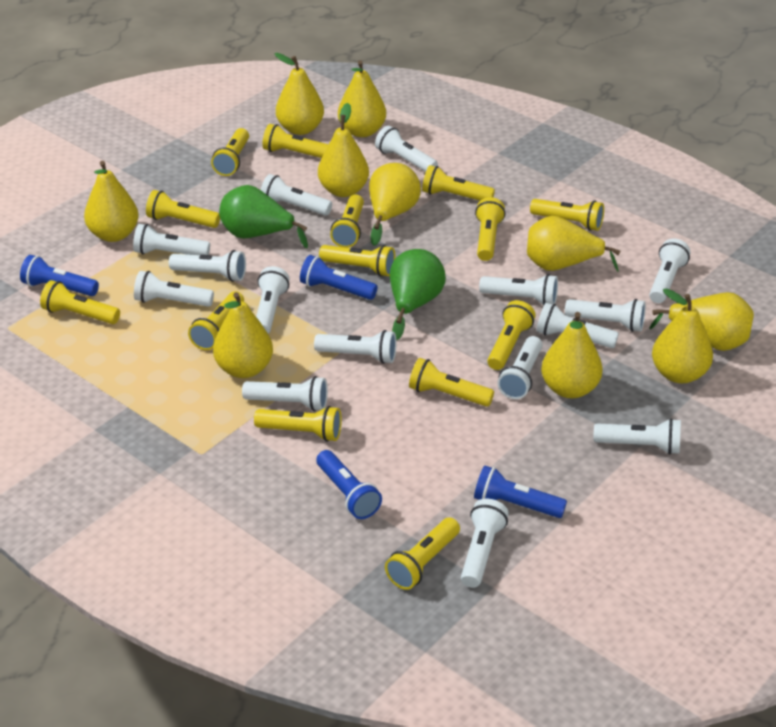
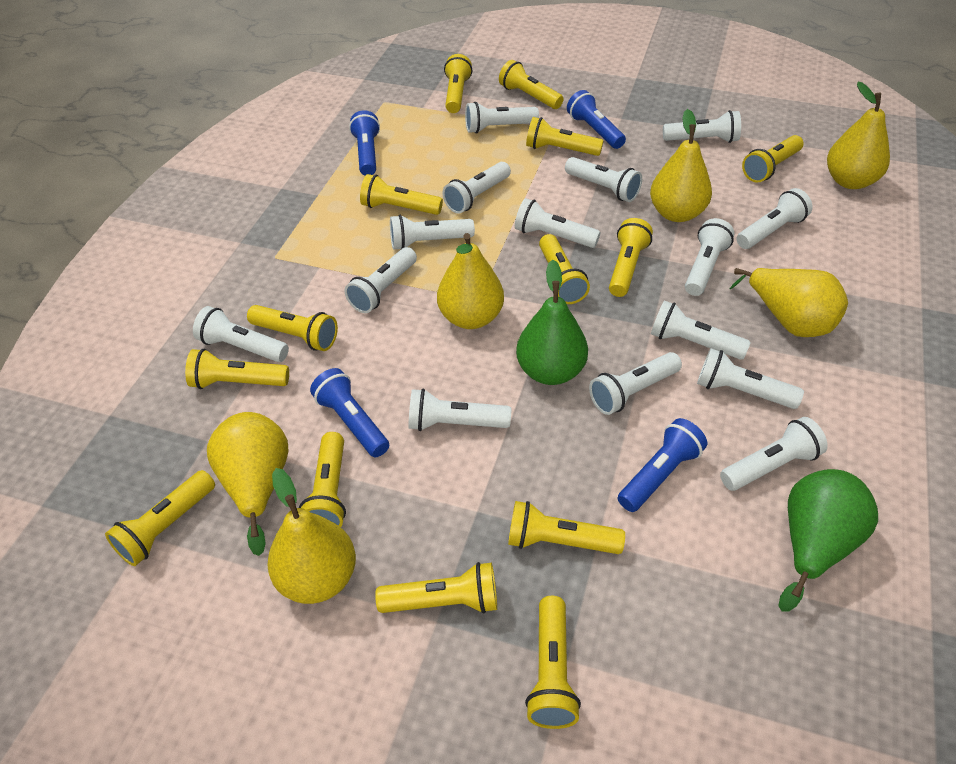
yellow pear: [84,161,139,242] [213,292,273,378] [275,53,324,135] [318,103,369,197] [338,60,386,137] [369,163,421,246] [527,216,620,272] [541,312,603,398] [650,292,754,351] [652,288,713,383] = 10 -> [207,412,289,556] [267,468,356,604] [437,233,504,329] [650,109,712,222] [730,268,848,337] [827,82,890,189] = 6

